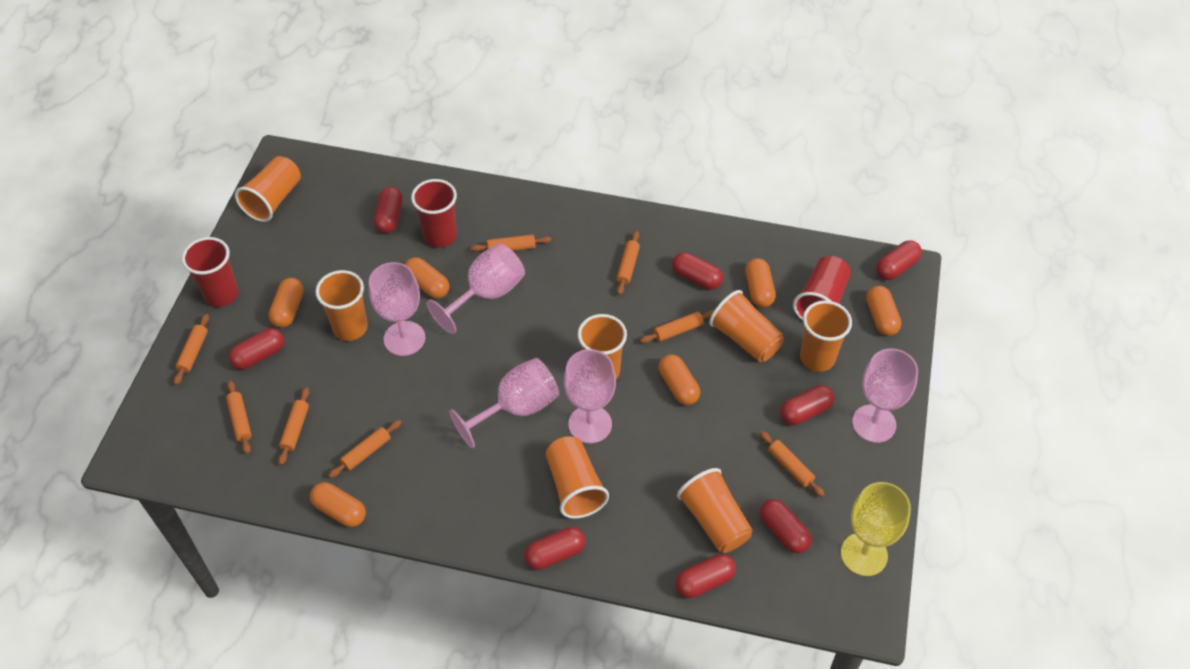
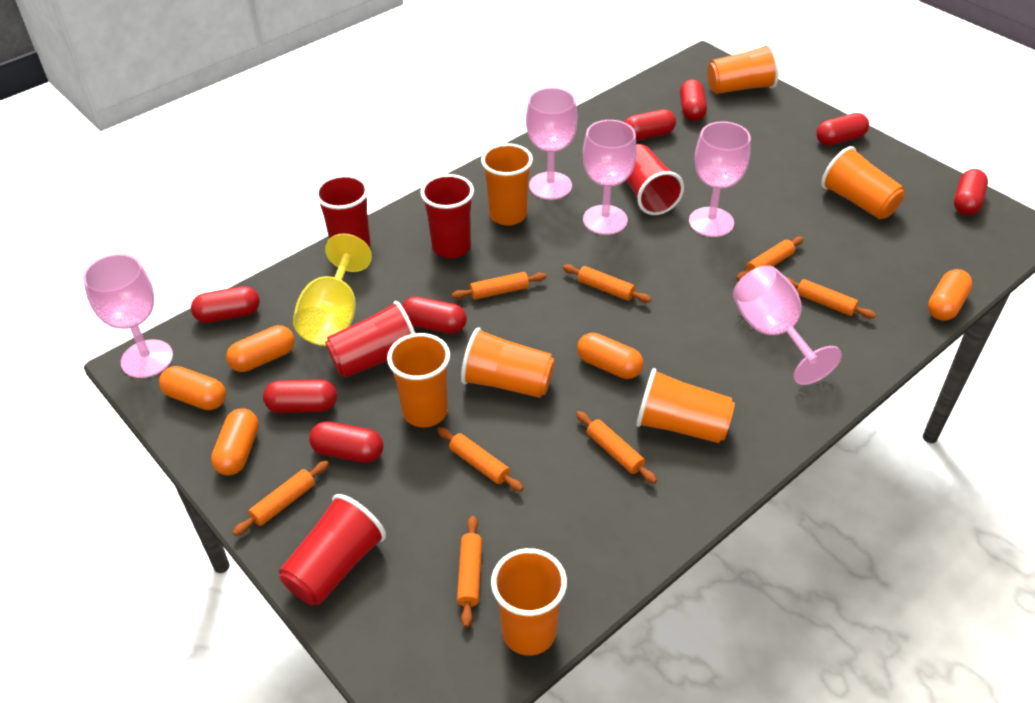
orange capsule: [269,278,304,328] [310,482,366,527] [404,257,449,299] [659,354,700,405] [745,258,776,308] [866,286,901,336] = 6 -> [159,366,226,410] [211,408,259,476] [226,325,295,372] [577,333,643,379] [928,269,973,321] = 5
red cup: [182,237,239,307] [411,179,457,248] [793,256,851,321] = 3 -> [279,494,386,605] [315,175,371,248] [325,301,415,378] [420,174,474,258] [626,144,684,215] = 5

